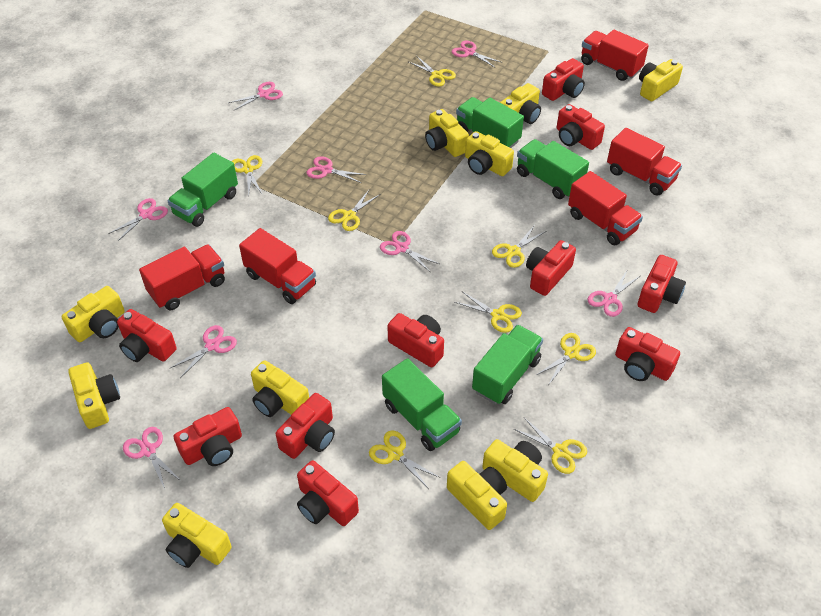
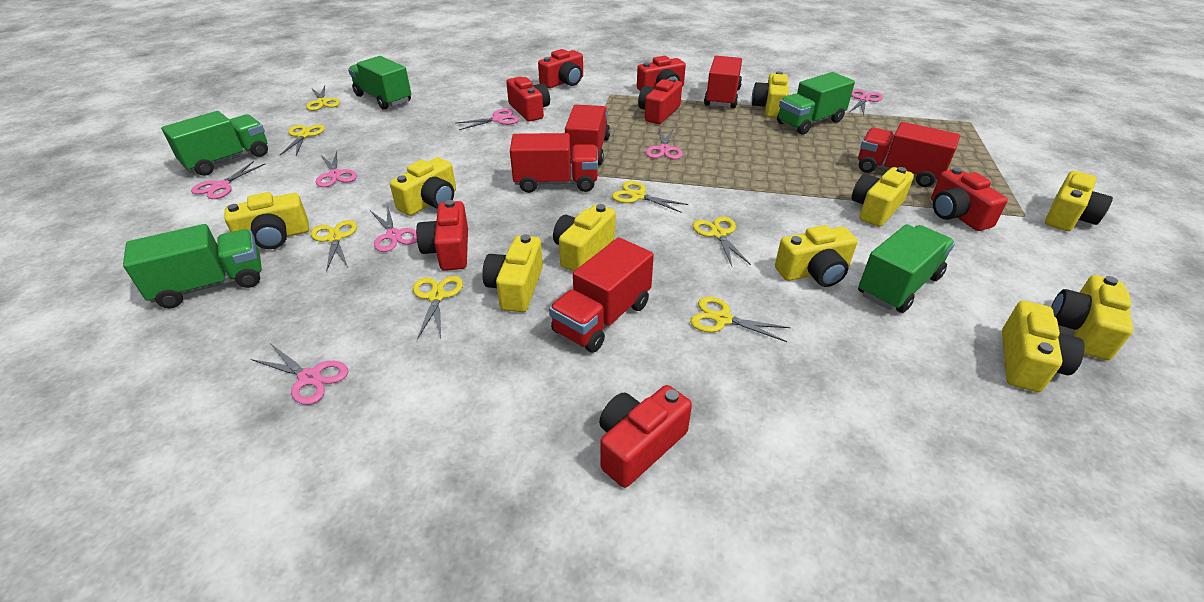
pink scissors: [108,198,168,241] [123,427,181,489] [171,325,237,378] [228,82,283,110] [307,156,367,183] [380,231,439,272] [452,41,501,67] [588,269,640,317] = 8 -> [191,161,265,199] [251,343,348,405] [316,151,357,187] [371,207,417,252] [457,109,519,130] [646,128,683,160] [849,89,883,116] = 7
red camera: [117,309,177,362] [174,407,242,466] [276,393,335,459] [297,460,359,526] [387,313,444,368] [526,240,576,296] [542,58,585,101] [557,104,605,150] [615,327,680,381] [637,255,686,313] = 10 -> [416,200,468,271] [506,77,550,122] [538,49,583,88] [599,385,692,488] [637,56,686,91] [638,78,682,124] [931,167,1008,231] = 7
yellow scissors: [232,155,263,196] [328,190,380,231] [369,431,440,489] [409,56,456,87] [454,292,522,333] [492,225,546,268] [514,417,587,474] [535,333,596,384] = 8 -> [280,125,325,156] [306,86,340,111] [311,220,357,271] [413,276,463,340] [612,181,689,213] [690,296,791,342] [693,216,751,266] = 7

